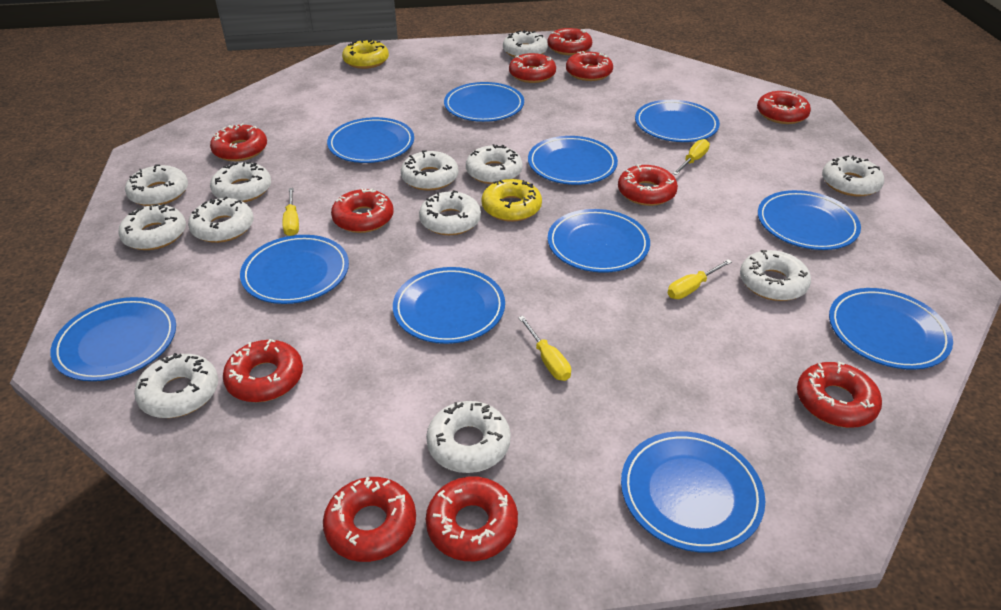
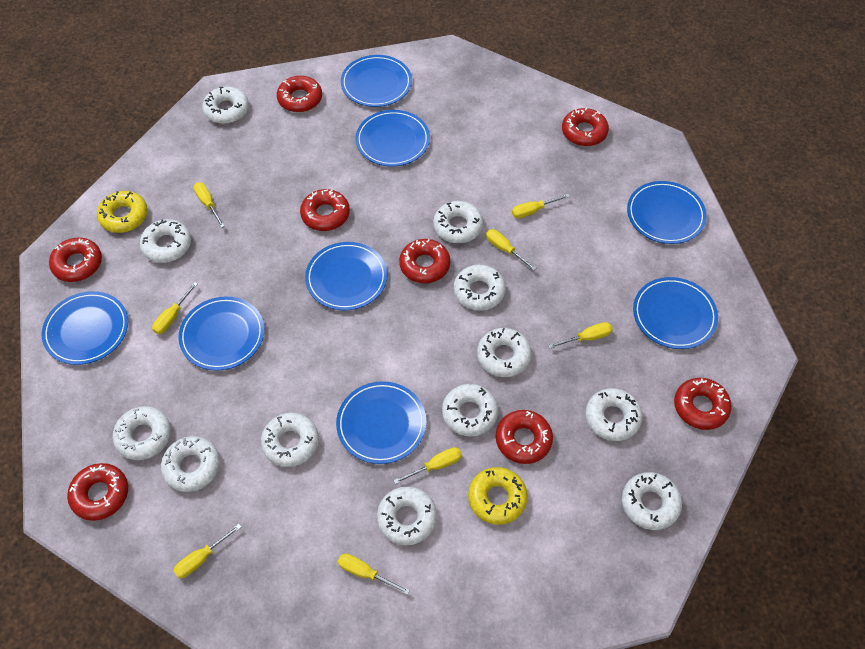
blue plate: [50,297,176,381] [240,235,349,304] [327,117,414,163] [393,267,505,344] [444,82,524,122] [528,136,618,185] [548,209,650,273] [621,431,765,553] [635,100,720,142] [758,190,861,250] [829,288,953,370] = 11 -> [41,291,128,365] [178,296,264,371] [305,242,387,311] [336,381,426,464] [341,55,412,107] [355,110,430,166] [627,181,707,244] [633,277,718,349] = 8
red donut: [210,123,267,161] [223,339,303,402] [323,477,416,562] [331,188,394,233] [426,476,518,561] [509,53,556,83] [548,28,592,55] [566,51,613,81] [618,164,678,206] [757,91,811,124] [797,361,882,428] = 11 -> [49,238,102,282] [67,463,128,521] [277,76,322,112] [300,189,350,231] [399,239,450,283] [496,410,553,464] [562,107,609,146] [674,378,732,430] = 8
yellow screwdriver: [282,188,299,236] [518,316,571,381] [667,259,732,299] [673,139,710,175] = 4 -> [152,282,198,334] [173,524,241,578] [194,182,225,228] [338,554,410,595] [393,447,462,484] [486,229,536,271] [512,194,570,219] [548,322,613,348] = 8

